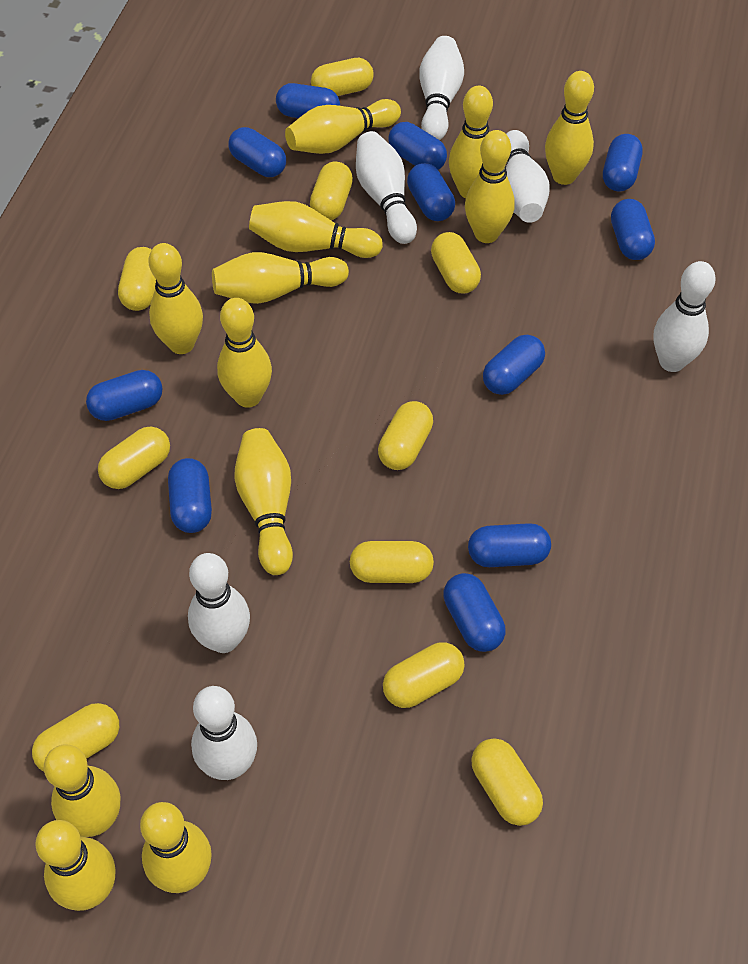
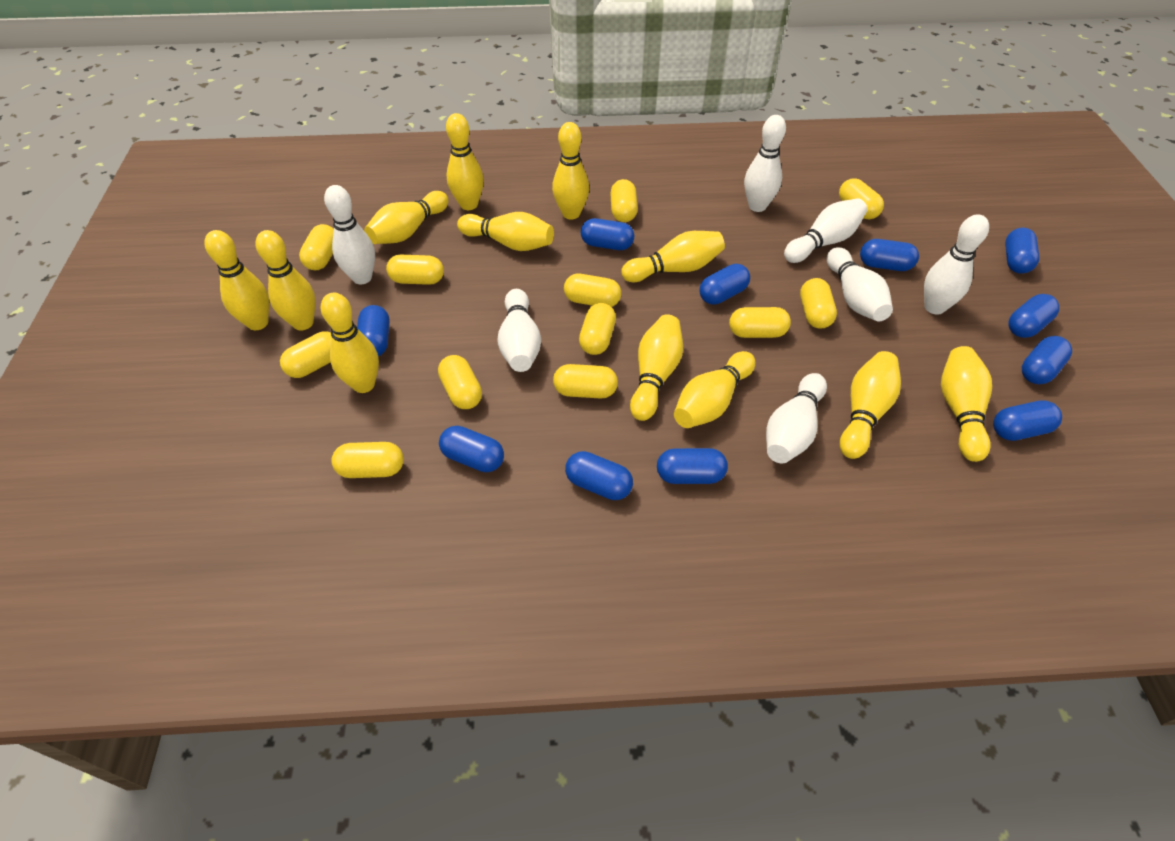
white bowling pin: [188,553,250,653] [191,686,257,780] [356,131,417,244] [419,36,464,140] [506,130,550,223] [653,261,716,372] = 6 -> [324,185,375,284] [497,289,541,372] [744,115,786,212] [766,373,827,463] [784,198,867,263] [827,247,893,321] [924,214,989,315] = 7
yellow capsule: [32,703,119,772] [98,427,170,489] [118,247,156,311] [310,161,353,220] [311,58,374,96] [350,541,434,583] [378,401,433,470] [383,642,465,708] [431,232,481,293] [471,738,543,826] = 10 -> [280,331,332,378] [299,224,334,270] [331,442,404,478] [386,255,444,285] [438,355,482,409] [553,364,618,399] [564,274,621,307] [579,303,616,355] [610,179,638,222] [729,307,791,338] [800,278,837,329] [839,178,884,220] = 12

